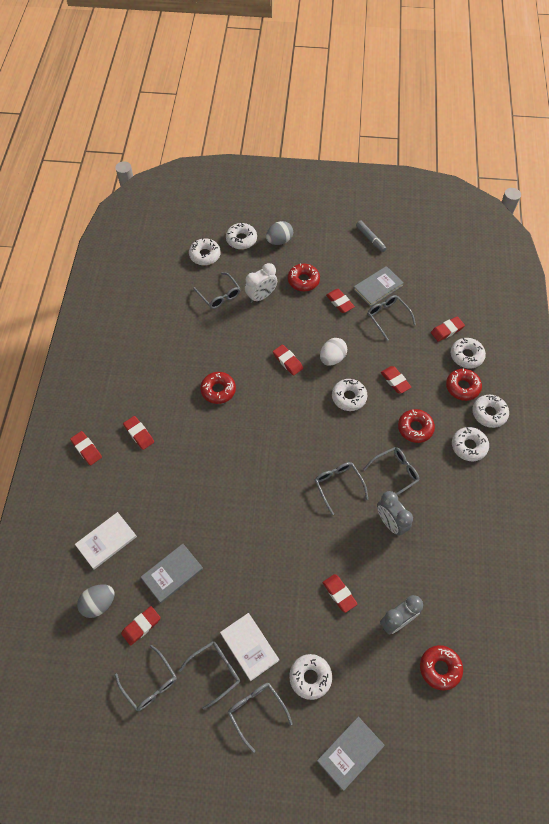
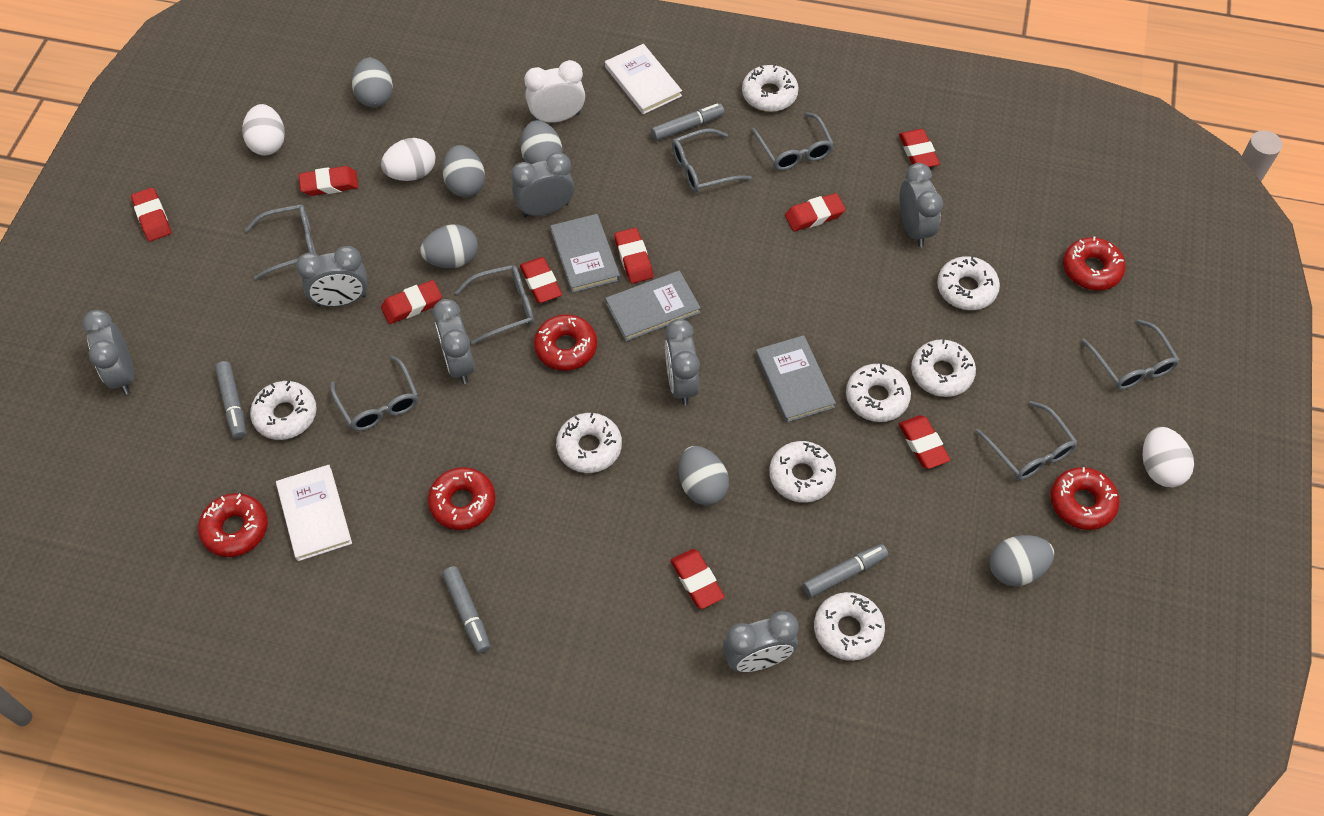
grey clock: [377,491,413,536] [380,595,423,634] = 2 -> [82,310,134,395] [296,246,368,307] [432,299,475,384] [511,152,574,217] [665,319,700,405] [723,611,799,672] [899,163,943,247] = 7
grey egg: [77,584,114,618] [266,221,293,245] = 2 -> [352,58,393,108] [420,224,478,268] [442,145,485,197] [520,120,562,164] [678,446,729,505] [990,535,1054,586] = 6
grey marker: [356,220,387,252] = 1 -> [215,361,246,439] [442,566,491,653] [651,103,724,141] [803,544,888,598] = 4
red eraser: [70,431,102,465] [121,606,161,646] [123,416,154,450] [273,344,303,376] [323,574,357,613] [326,289,355,313] [381,366,412,394] [431,316,465,342] = 8 -> [131,187,171,241] [299,166,358,196] [381,280,442,324] [520,257,562,303] [614,228,653,284] [671,549,725,609] [785,193,846,231] [899,129,940,167] [899,415,950,469] = 9
white donut: [189,238,221,265] [226,222,257,249] [289,654,332,700] [332,379,368,411] [451,338,486,368] [452,427,489,461] [473,395,509,428] = 7 -> [250,381,317,440] [556,412,622,473] [742,64,798,112] [769,441,836,503] [814,592,885,661] [846,364,911,422] [911,339,976,397] [937,256,1000,310] = 8
white egg: [320,338,347,366] = 1 -> [242,104,285,155] [381,138,436,181] [1142,427,1194,487] = 3

